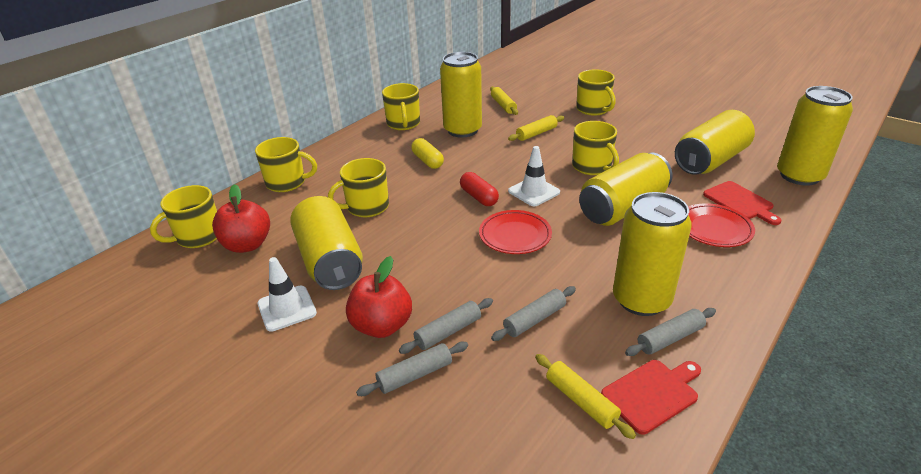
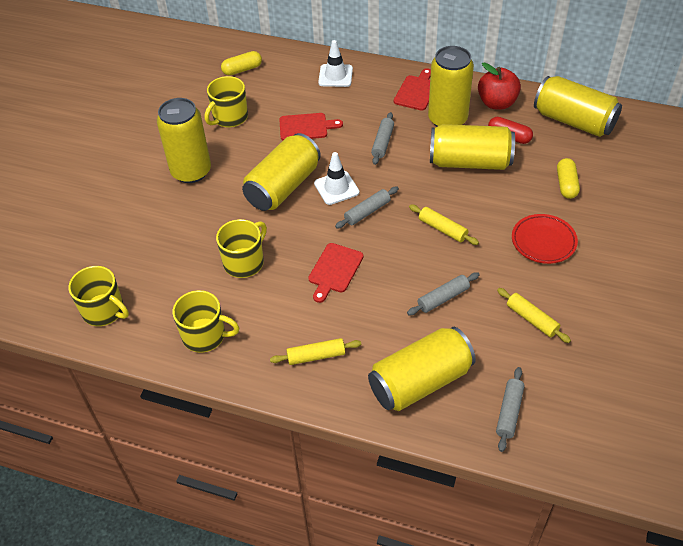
red apple: [212,184,270,253] [346,256,412,338] = 2 -> [478,62,521,110] = 1
red cutting board: [601,360,701,435] [703,181,781,225] = 2 -> [279,113,343,140] [308,243,363,303] [394,68,431,110] = 3
red plate: [479,210,552,254] [688,203,755,247] = 2 -> [512,214,578,264] = 1
yellow capsule: [411,138,444,169] = 1 -> [221,51,262,76] [557,158,580,199] = 2
yellow mug: [150,185,217,248] [255,137,317,192] [328,158,389,217] [382,83,420,130] [572,121,619,175] [576,69,616,115] = 6 -> [68,266,129,326] [173,290,239,353] [205,76,248,128] [216,219,267,278] = 4

